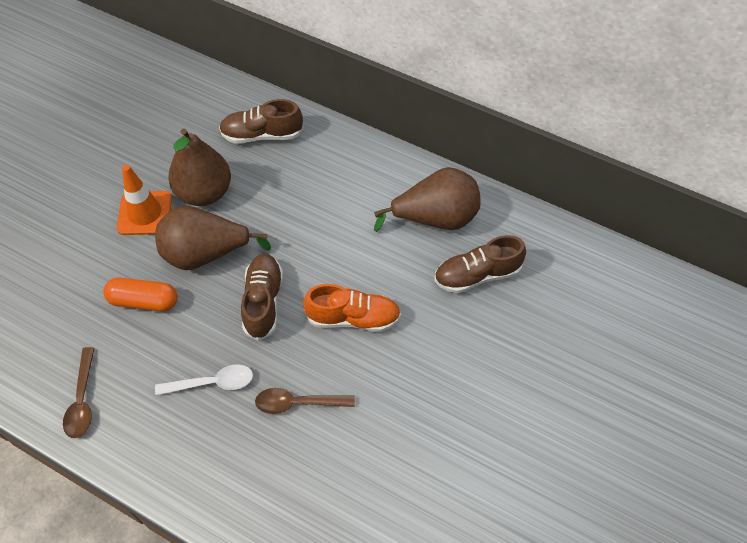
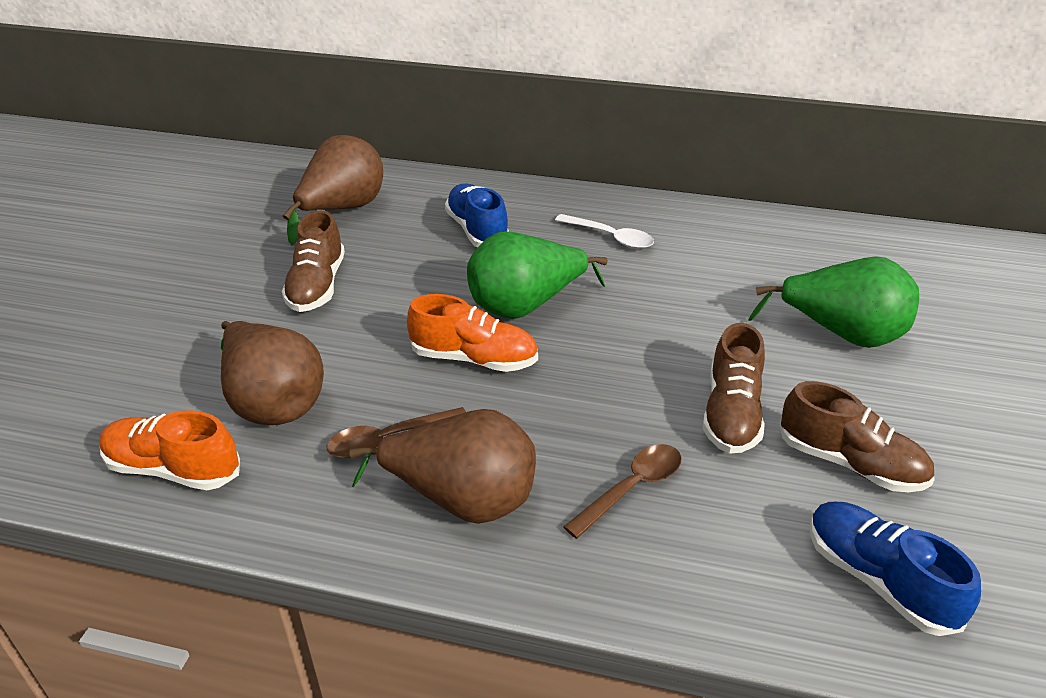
blue shoe: none = 0 -> [445,183,509,247] [810,502,981,636] = 2
green pear: none = 0 -> [467,231,608,319] [749,256,919,348] = 2
orange capsule: [103,277,178,311] = 1 -> none = 0
orange shoe: [303,284,401,332] = 1 -> [99,410,240,490] [407,294,538,372] = 2
orange traffic cone: [117,165,172,235] = 1 -> none = 0

